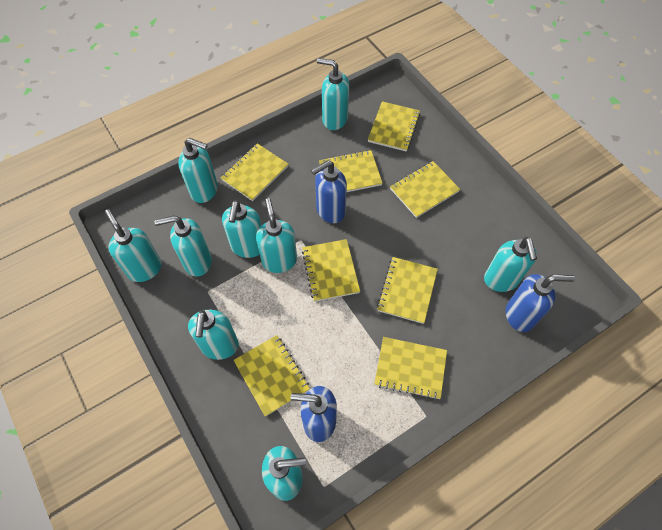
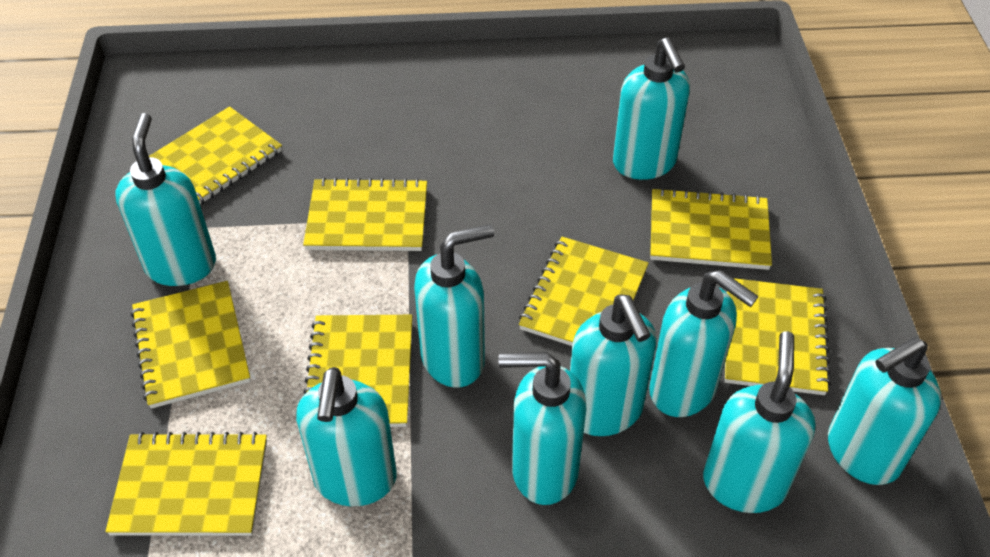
blue soap dispenser: [291,386,337,442] [311,160,347,223] [506,274,575,332] = 3 -> none = 0

